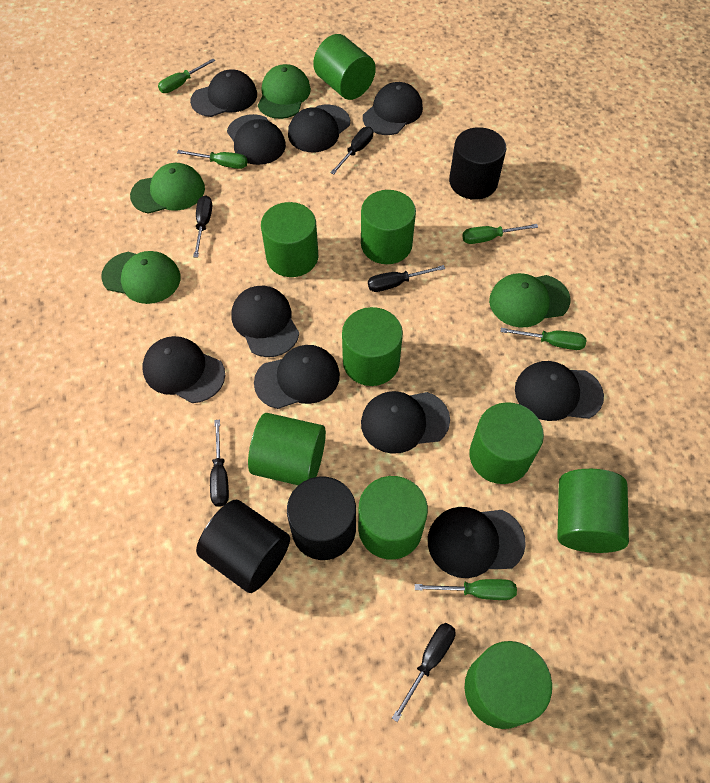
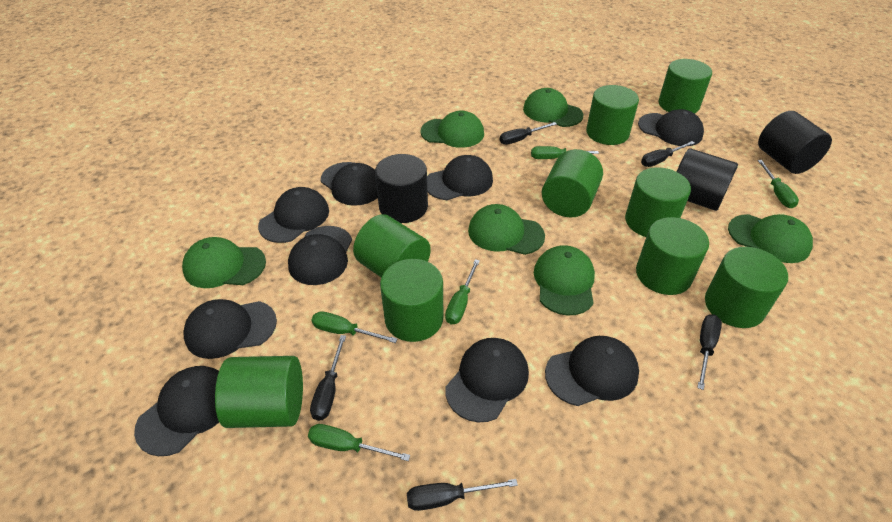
black cap: [142,336,225,403] [190,69,257,117] [227,114,286,165] [231,286,299,357] [254,345,340,409] [288,105,350,152] [361,391,450,454] [363,82,423,135] [428,507,526,578] [515,361,604,421] = 10 -> [134,366,219,456] [183,299,277,359] [258,187,329,243] [288,226,352,285] [321,162,378,206] [427,155,493,200] [445,338,529,423] [545,336,639,406] [638,109,704,146] = 9
green cap: [101,251,181,304] [130,163,205,214] [258,64,311,119] [489,273,571,328] = 4 -> [182,237,266,288] [421,111,484,148] [468,204,545,255] [523,88,583,127] [534,245,595,316] [728,214,813,263] = 6

